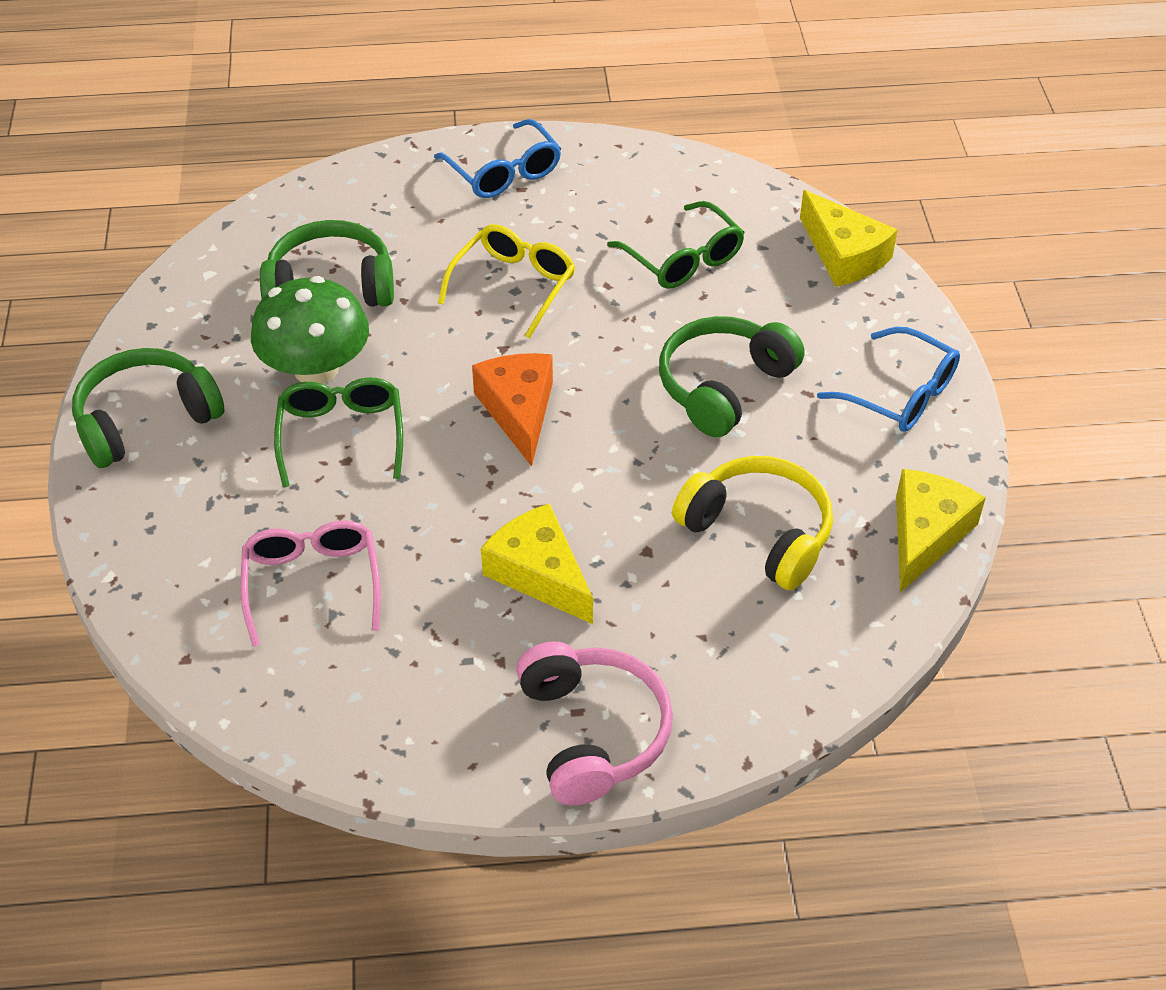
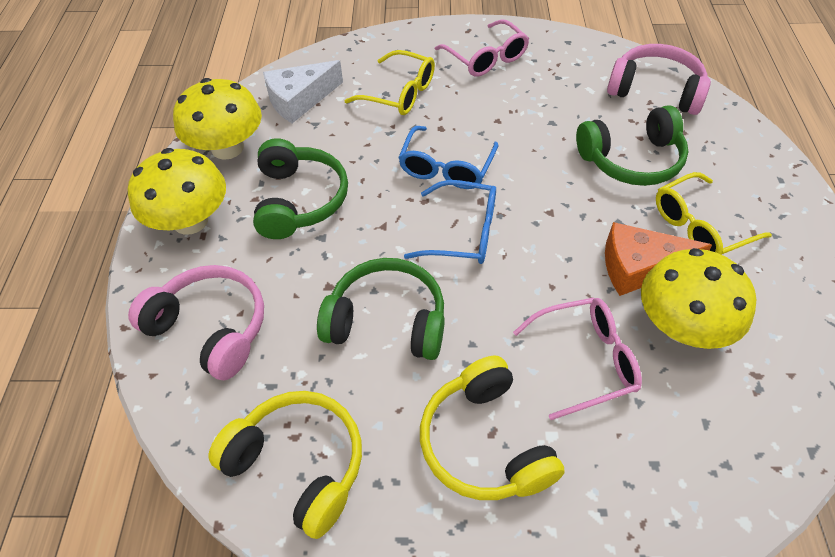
green glasses: [274,378,403,487] [607,201,745,289] = 2 -> none = 0
green mushroom: [251,276,369,384] = 1 -> none = 0
pink glasses: [240,521,381,647] = 1 -> [435,19,529,77] [513,297,642,420] = 2
pink headphones: [516,642,673,805] = 1 -> [128,265,264,380] [607,44,711,115] = 2
white cheese: none = 0 -> [263,60,343,123] = 1
yellow cheese: [481,503,593,624] [800,190,898,287] [896,469,986,592] = 3 -> none = 0
yellow glasses: [438,224,575,339] = 1 -> [344,50,435,115] [656,172,772,255] = 2
yellow headphones: [672,456,833,590] = 1 -> [208,391,362,539] [420,356,565,500] = 2
yellow mushroom: none = 0 -> [128,148,226,235] [173,78,262,160] [641,248,756,349] = 3

